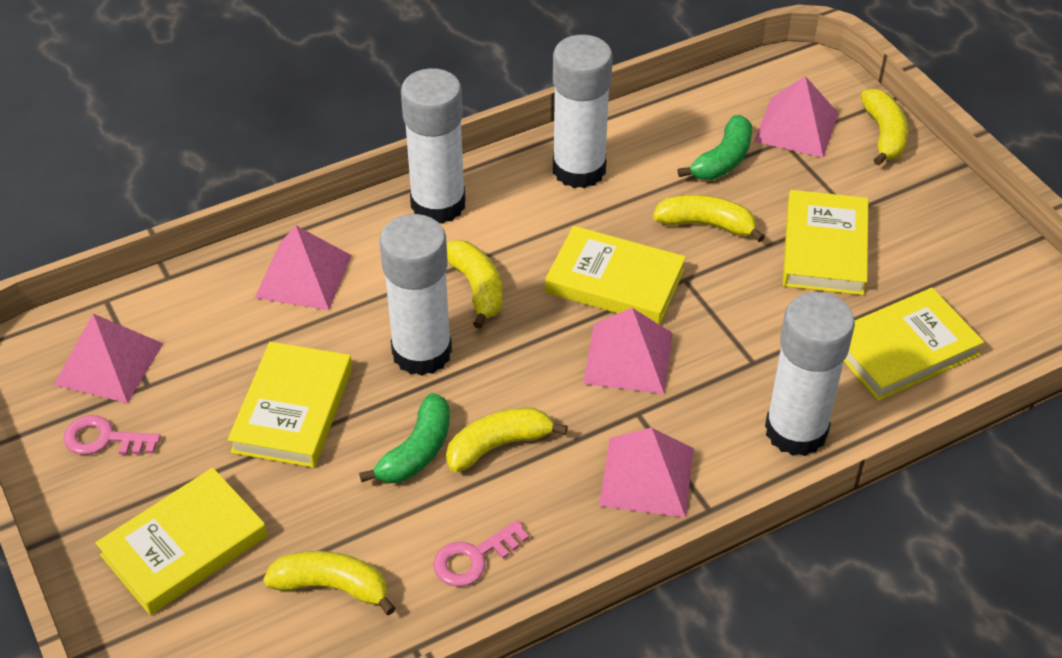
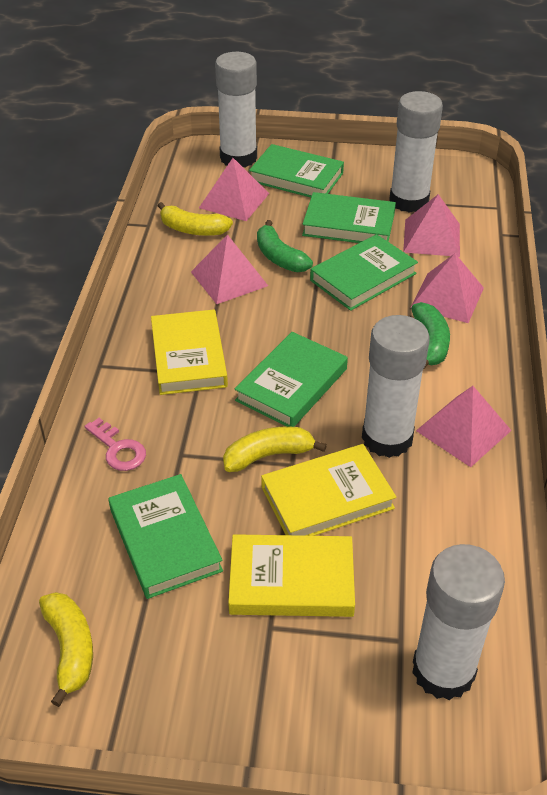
green book: none = 0 -> [108,474,223,599] [235,332,348,427] [249,144,344,198] [302,192,396,243] [310,234,418,311] = 5
pink key: [63,415,161,455] [433,520,529,587] = 2 -> [84,418,146,471] = 1
yellow banana: [263,551,396,615] [446,408,568,472] [447,240,502,329] [653,195,765,242] [860,89,908,166] = 5 -> [39,592,93,707] [158,202,233,236] [223,427,327,472] = 3
yellow book: [96,467,267,615] [228,342,352,468] [545,226,686,325] [783,190,868,295] [844,288,984,401] = 5 -> [151,309,228,395] [228,534,355,617] [261,444,396,536] = 3

